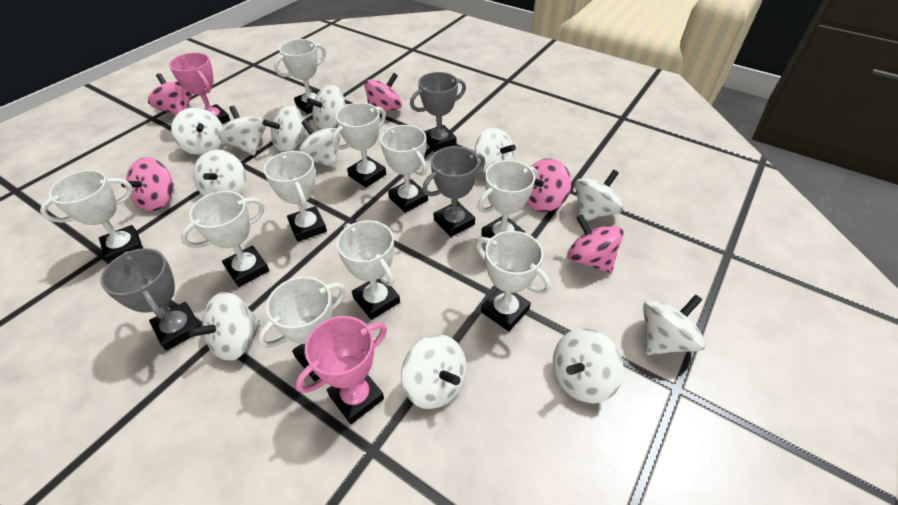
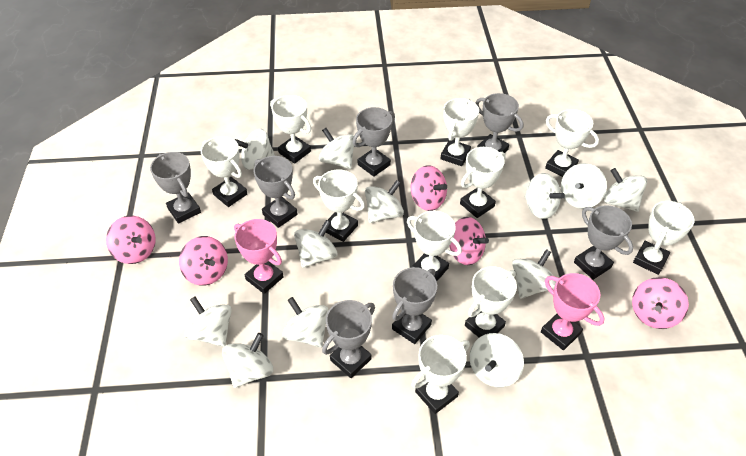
grey trophy: [100,248,201,351] [410,72,466,152] [422,146,485,237] = 3 -> [150,152,201,224] [253,156,298,228] [322,300,375,378] [353,107,395,177] [392,267,437,344] [476,93,523,153] [574,205,633,280] = 7

